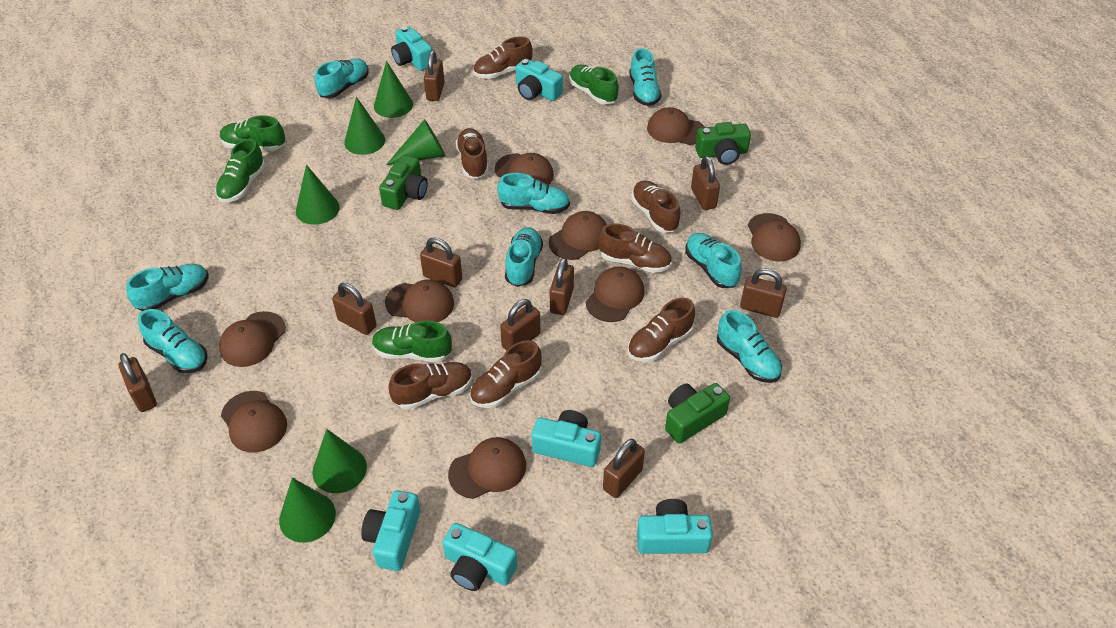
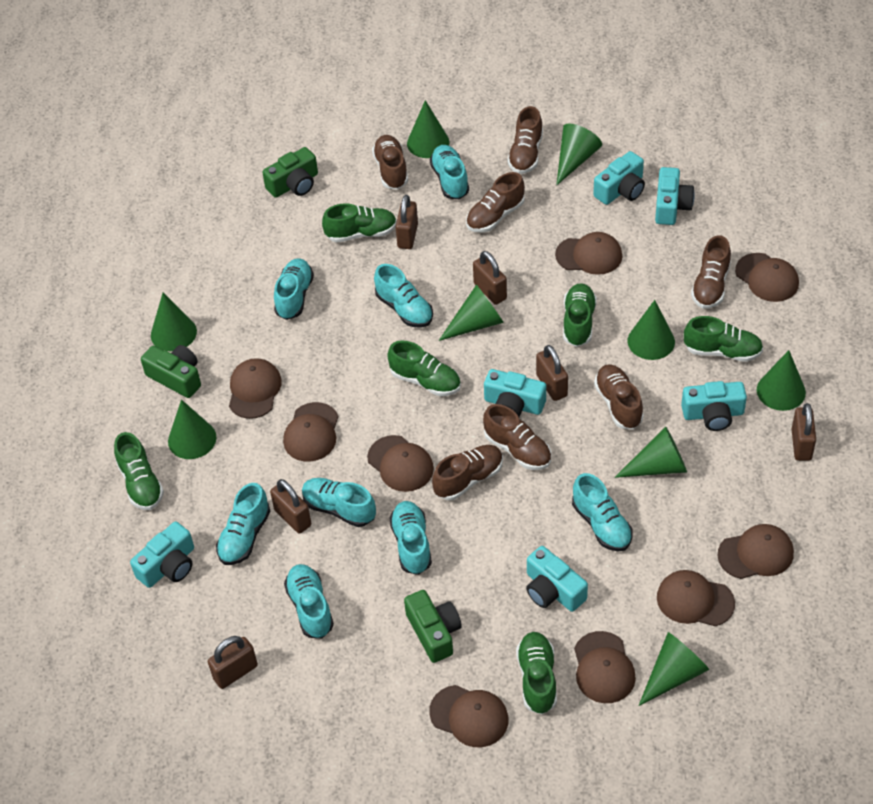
brown padlock: [119,353,157,412] [332,283,376,335] [420,237,462,288] [424,51,445,101] [500,299,540,351] [550,258,574,315] [603,439,645,498] [691,156,720,210] [740,268,787,318] = 9 -> [208,636,258,689] [270,479,311,534] [395,195,418,249] [473,251,507,305] [536,345,568,401] [792,403,816,461] = 6
green cone: [279,478,336,543] [296,165,340,225] [312,429,367,493] [344,97,385,155] [374,61,413,118] [386,119,445,165] = 6 -> [151,293,197,351] [168,399,216,459] [407,100,450,158] [439,285,504,341] [556,123,602,185] [614,427,687,478] [627,300,675,360] [639,632,709,706] [757,350,806,411] = 9
green shoe: [215,139,265,202] [220,115,285,151] [372,320,452,362] [569,65,619,104] = 4 -> [114,432,164,510] [322,203,397,243] [387,340,461,396] [516,632,557,714] [563,283,597,347] [684,316,763,362] = 6

